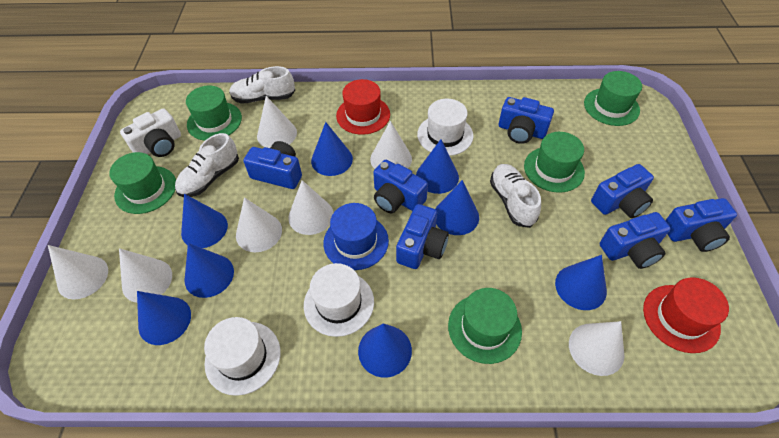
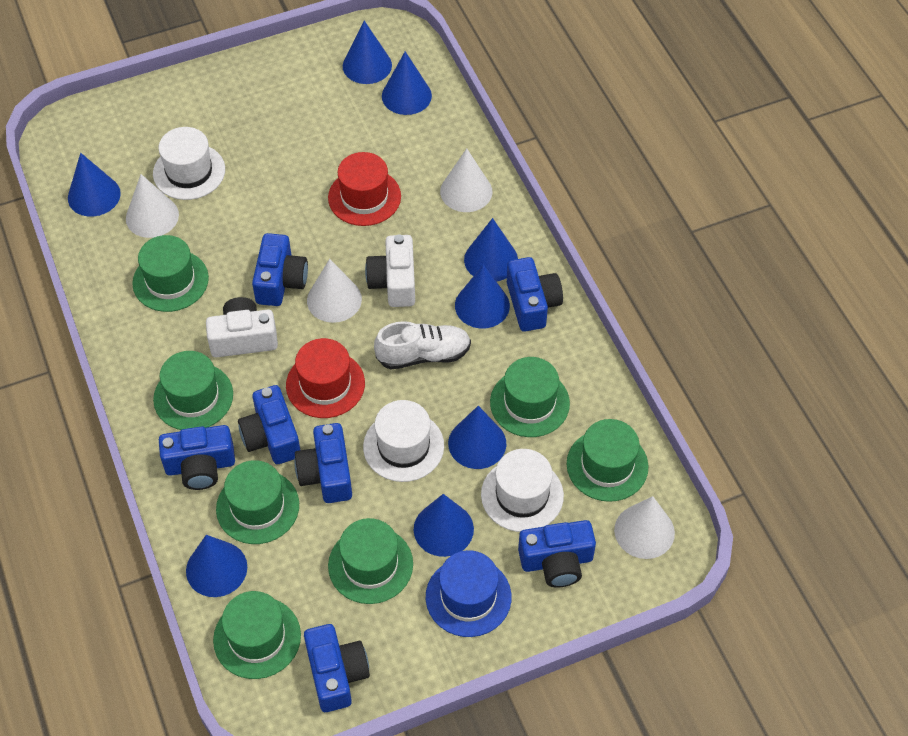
green hat: [109,152,176,214] [186,85,242,141] [448,288,522,364] [524,132,585,193] [584,71,642,126] = 5 -> [132,235,209,312] [153,351,233,430] [213,591,301,679] [216,460,299,544] [328,518,413,604] [490,357,570,437] [567,419,649,502] = 7
white camera: [120,108,181,157] = 1 -> [206,297,278,358] [365,234,415,307] = 2
white cone: [48,245,108,299] [119,248,172,303] [236,197,282,252] [257,96,297,148] [288,180,333,235] [370,121,412,169] [569,321,625,376] = 7 -> [126,174,179,238] [307,259,362,323] [440,149,492,212] [614,496,675,559] = 4
white shoe: [175,133,239,197] [229,66,295,104] [490,164,541,228] = 3 -> [374,321,471,369] = 1

